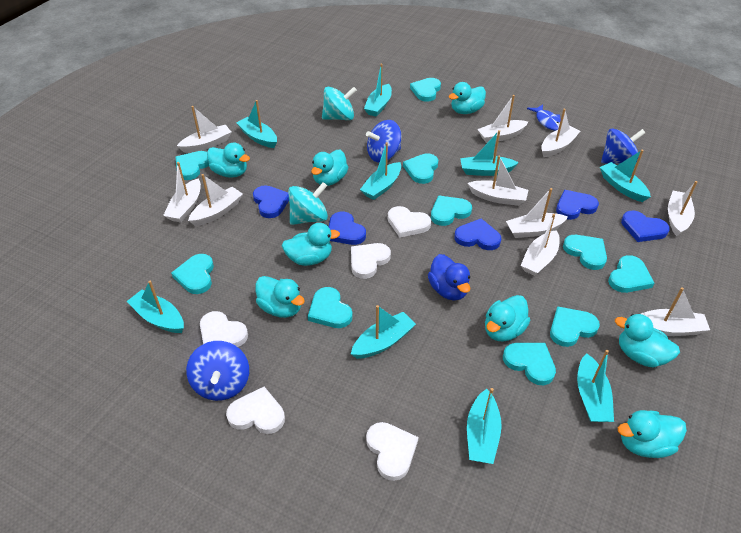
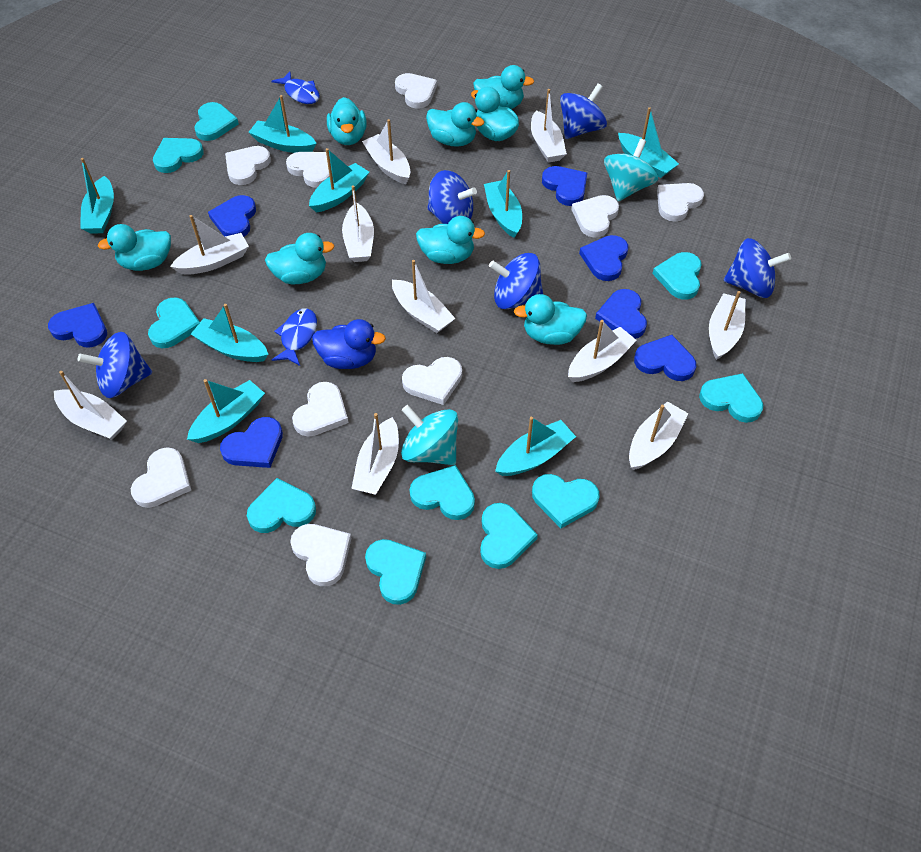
blue fish: [527,104,561,131] = 1 -> [271,71,320,104] [272,308,317,366] = 2
blue heart: [253,185,289,218] [329,211,366,245] [454,218,501,250] [556,190,599,220] [621,211,670,242] = 5 -> [48,303,107,348] [208,195,256,237] [220,417,283,468] [542,166,587,206] [579,235,628,281] [595,289,647,339] [634,335,696,381] = 7
blue spinning top: [186,341,249,401] [366,120,401,163] [601,128,645,164] = 3 -> [78,332,152,398] [427,170,477,224] [489,253,543,309] [560,84,607,139] [724,238,791,298] = 5
turquoise boat: [127,281,184,333] [236,100,277,148] [351,305,416,359] [360,142,401,200] [364,64,392,117] [460,130,519,176] [467,388,502,464] [577,350,614,422] [600,150,651,202] = 9 -> [80,158,114,234] [187,379,265,443] [191,304,268,362] [248,95,317,153] [309,148,369,212] [484,170,522,238] [495,417,576,476] [618,107,679,178] = 8
white heart: [200,311,248,347] [226,387,285,434] [351,243,391,279] [366,422,419,481] [388,206,431,238] = 5 -> [131,448,191,508] [225,146,271,185] [286,152,330,188] [290,524,351,586] [292,382,348,437] [395,73,437,109] [402,357,462,405] [571,195,619,238] [657,183,704,222] = 9

